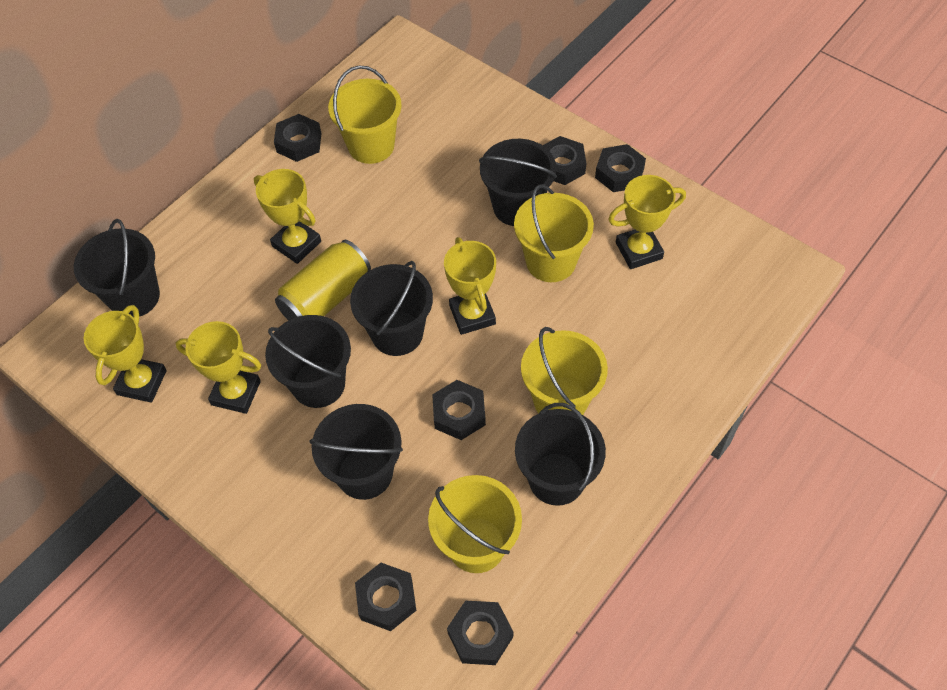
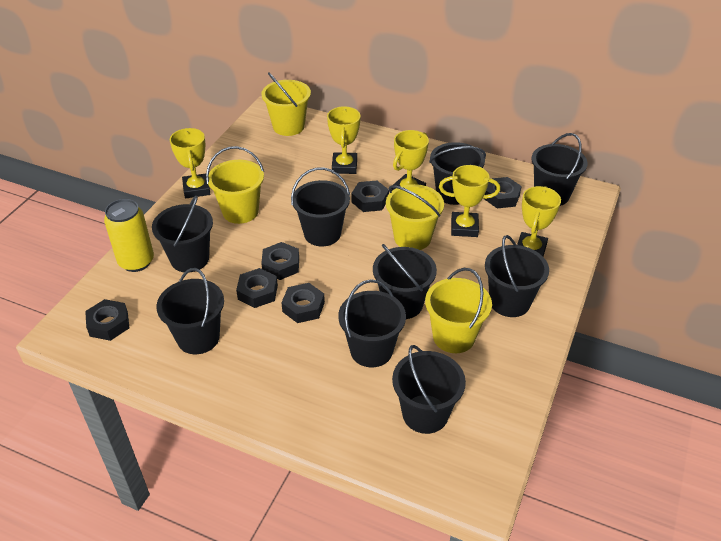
black bucket: [74,219,160,317] [265,315,351,408] [310,404,403,500] [350,261,433,356] [479,139,557,226] [515,403,606,506] = 6 -> [152,196,213,273] [156,268,224,354] [291,167,350,246] [338,279,406,367] [373,244,437,319] [392,345,466,434] [429,142,486,205] [485,235,549,317] [532,133,587,206] = 9

